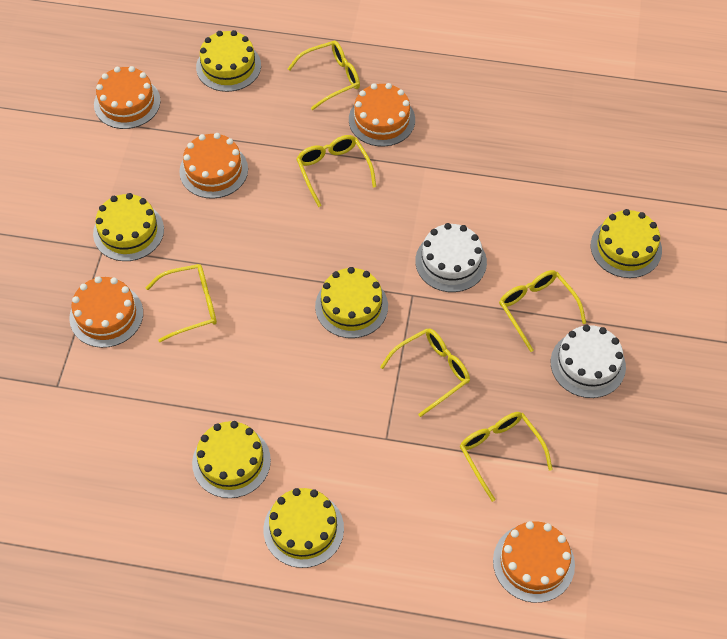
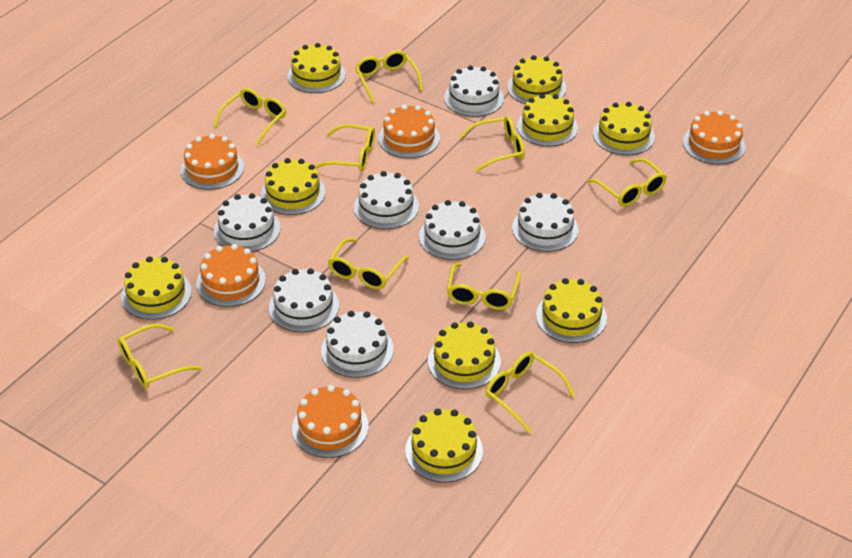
white cake: [415,223,487,292] [551,325,626,398] = 2 -> [214,193,281,252] [269,268,339,332] [321,311,394,378] [354,171,419,229] [419,200,486,260] [444,65,504,117] [512,193,578,252] = 7
yellow cake: [93,193,164,261] [192,421,271,498] [196,30,261,92] [263,488,344,568] [315,267,388,338] [591,209,662,278] = 6 -> [121,256,192,320] [261,158,326,215] [287,43,346,93] [405,408,483,482] [428,322,501,389] [507,55,566,104] [517,94,578,147] [536,278,607,343] [593,102,655,155] = 9
yellow glasses: [146,264,217,342] [288,41,360,110] [296,135,376,207] [380,328,470,417] [460,412,553,502] [499,270,586,352] = 6 -> [118,324,202,389] [213,88,286,146] [315,124,375,172] [328,238,409,289] [355,50,423,103] [447,263,521,310] [460,116,525,172] [485,352,575,434] [587,158,667,206] = 9

